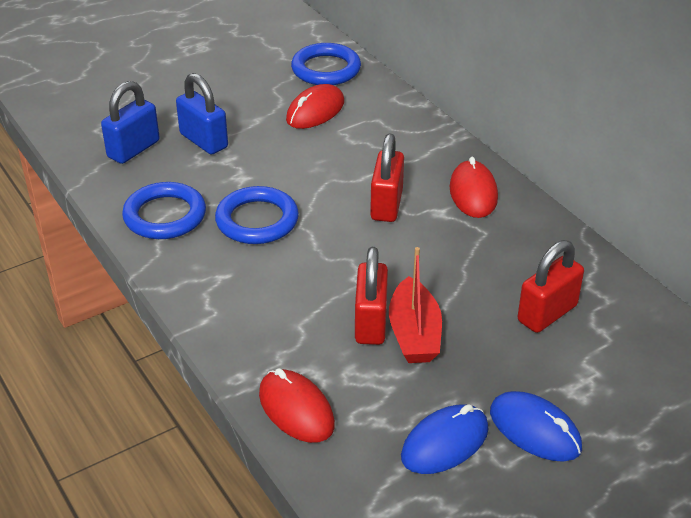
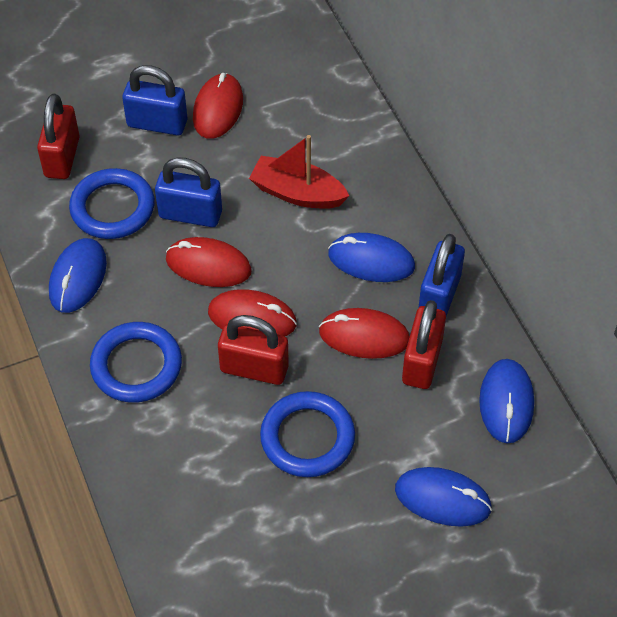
blue mouse: [401,404,489,474] [490,391,582,462] = 2 -> [49,238,107,313] [328,233,415,282] [395,467,492,527] [479,359,534,443] = 4
blue padlock: [101,81,160,164] [176,73,228,155] = 2 -> [122,65,187,135] [155,157,222,227] [418,234,465,316] = 3
red mouse: [259,368,335,443] [286,84,344,129] [450,157,498,218] = 3 -> [166,237,252,287] [193,73,243,139] [208,289,297,336] [319,308,410,359] = 4

